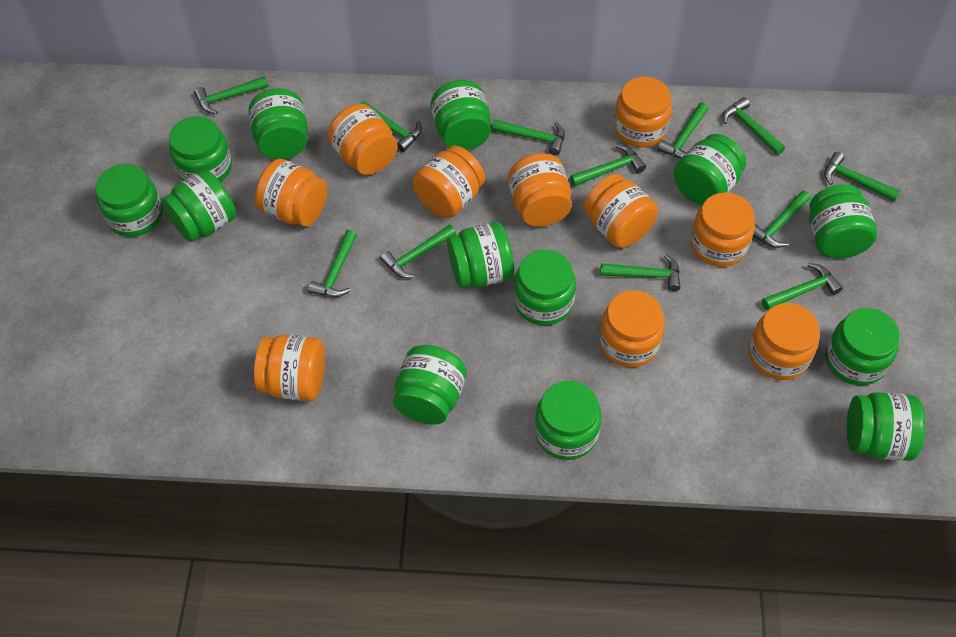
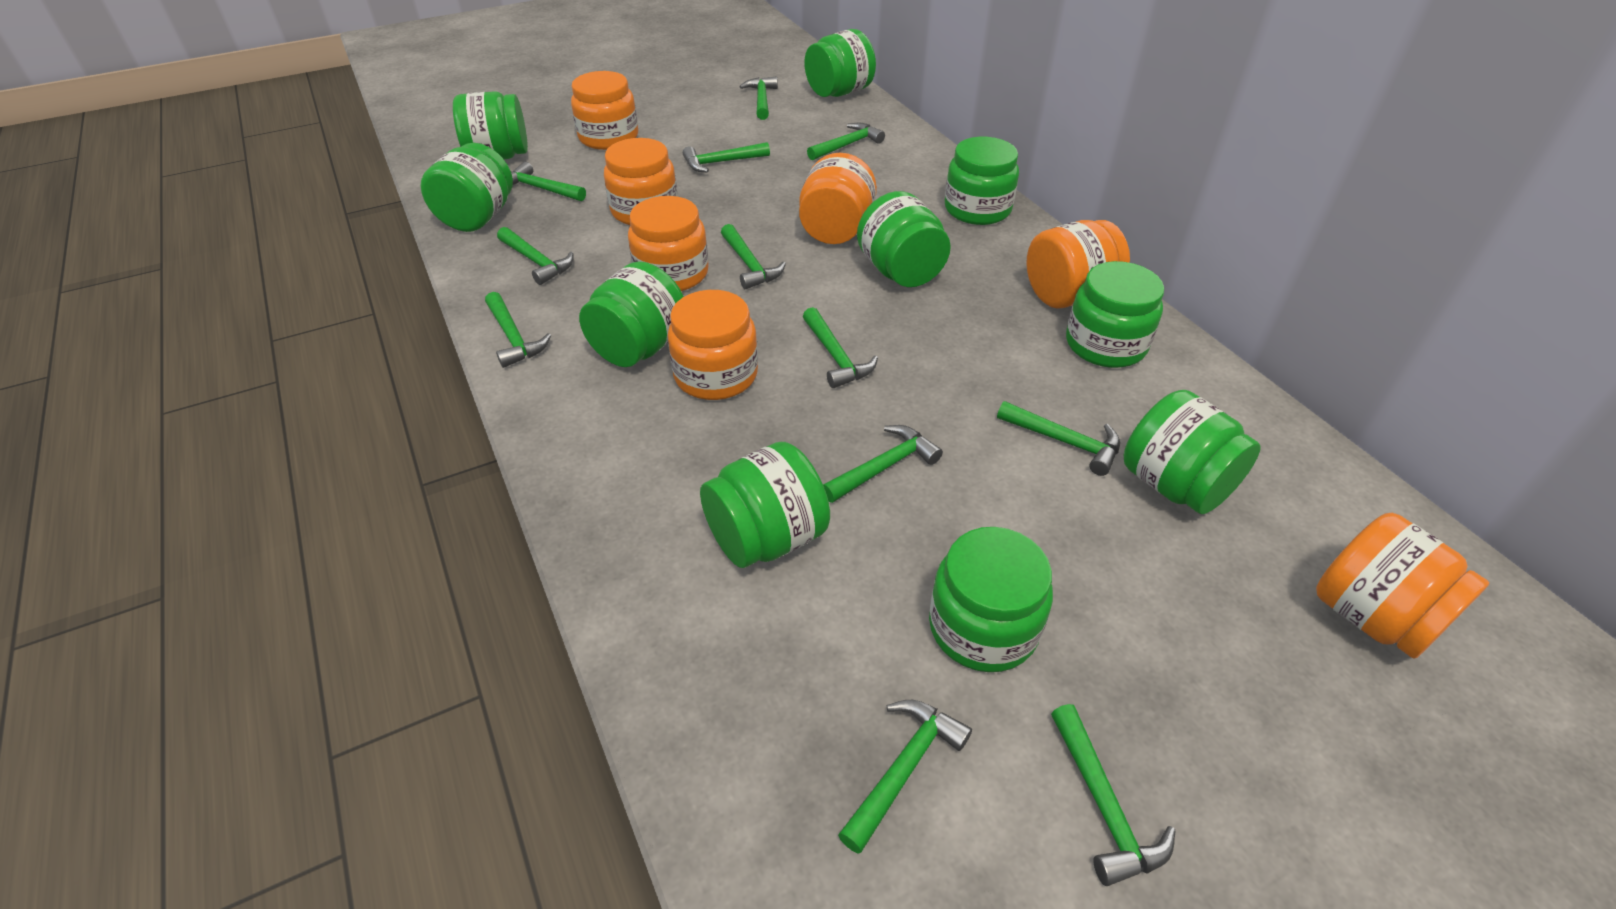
green jar: [95,164,163,237] [162,170,236,242] [169,116,232,182] [248,89,308,159] [393,345,467,424] [431,80,491,150] [447,222,514,288] [514,250,576,325] [535,381,602,460] [674,134,746,205] [810,184,877,259] [826,308,900,386] [847,392,925,461] = 13 -> [420,143,513,232] [453,91,528,159] [579,261,684,367] [700,442,830,568] [804,29,876,97] [857,191,951,287] [929,527,1053,672] [945,137,1019,225] [1066,261,1164,368] [1124,390,1261,514] = 10
orange jar: [254,335,325,401] [255,159,328,227] [327,104,398,175] [413,145,485,218] [508,153,572,227] [584,174,658,248] [599,290,665,367] [614,77,672,147] [690,193,755,267] [749,303,819,380] = 10 -> [571,71,638,150] [604,138,678,225] [628,196,709,291] [668,290,758,400] [799,153,877,244] [1026,220,1130,308] [1316,513,1489,659] = 7

